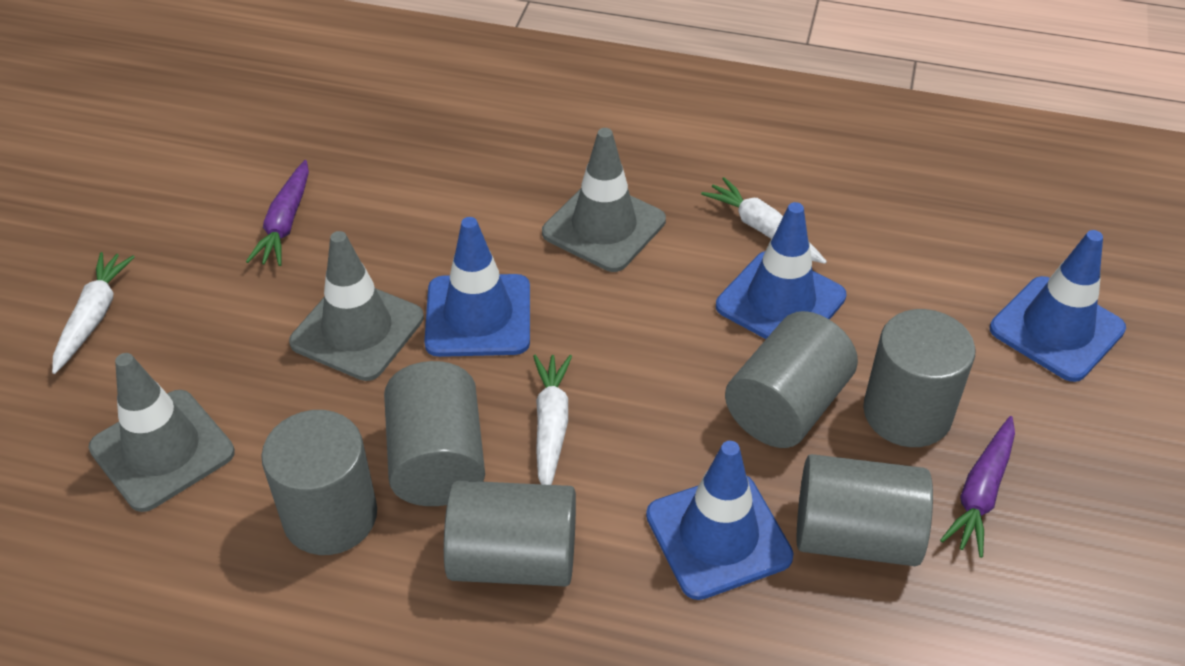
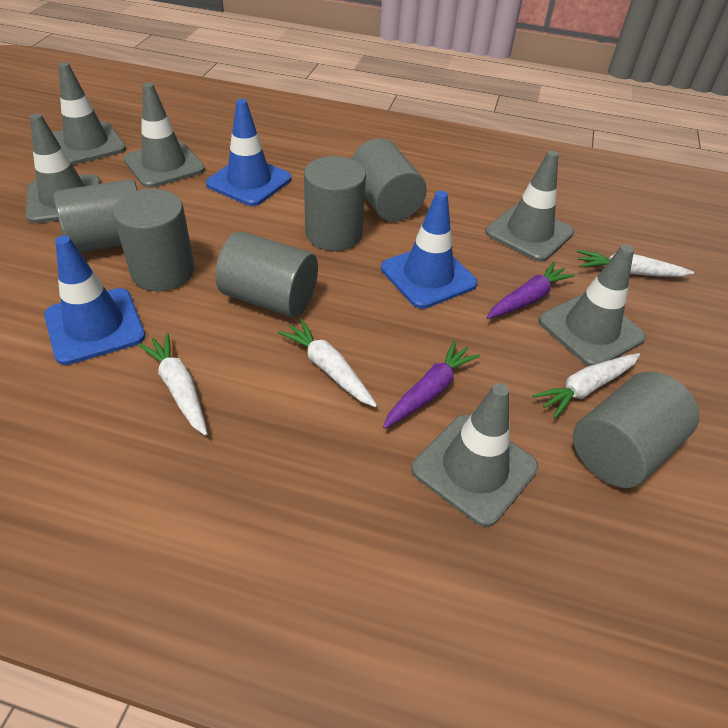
blue traffic cone: [424,217,530,357] [646,441,794,600] [716,202,846,339] [990,230,1126,382] = 4 -> [44,235,145,365] [206,99,291,206] [381,191,477,309] = 3
grey traffic cone: [88,353,235,512] [289,231,424,381] [542,128,666,272] = 3 -> [26,113,101,223] [52,62,126,165] [124,82,205,188] [412,383,538,527] [485,150,574,262] [539,244,646,366] = 6
white carrot: [52,252,135,374] [533,355,572,485] [701,177,827,264] = 3 -> [138,333,207,436] [278,319,377,407] [532,353,640,418] [577,250,694,277] = 4

